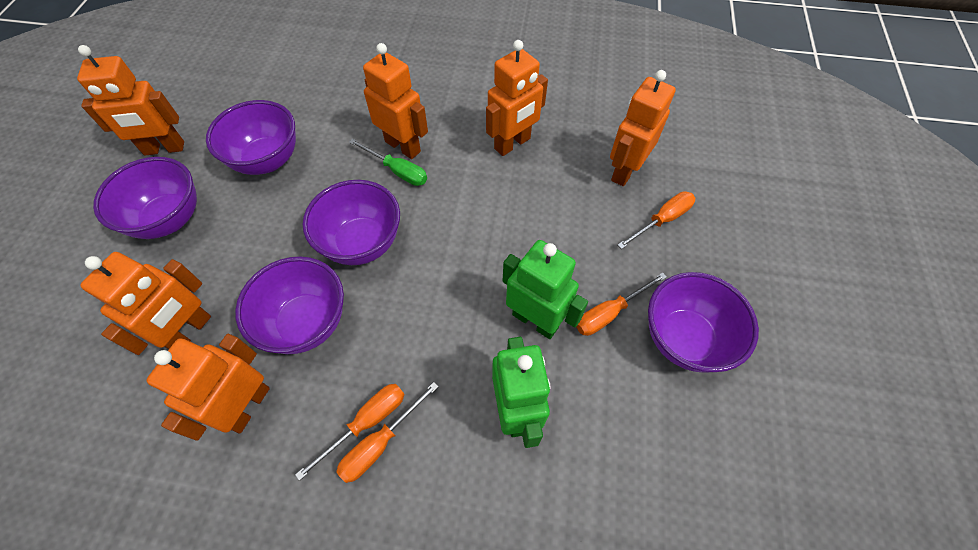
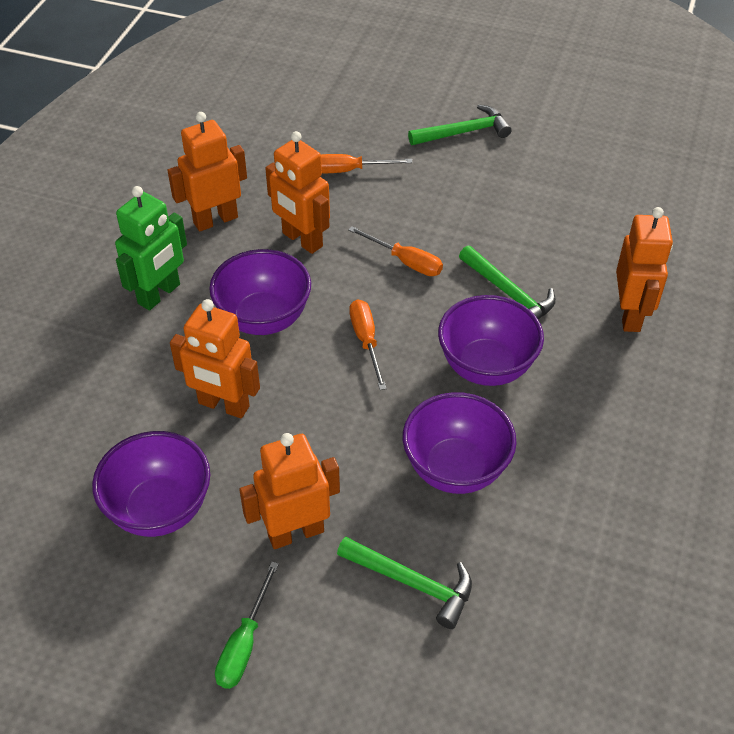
green hammer: none = 0 -> [337,537,472,629] [408,104,511,145] [459,245,556,319] = 3
green robot: [492,337,551,448] [503,240,588,339] = 2 -> [115,186,187,310] = 1
orange robot: [77,45,184,155] [80,252,211,355] [146,334,270,441] [363,43,428,159] [486,40,548,156] [610,70,676,186] = 6 -> [167,112,247,231] [170,299,260,418] [239,433,340,549] [265,131,330,254] [616,207,673,332] = 5
orange screwdriver: [295,384,404,481] [336,382,439,483] [577,272,667,336] [618,191,695,249] = 4 -> [321,154,413,173] [348,226,443,276] [349,299,387,390] = 3
purple bowl: [93,157,197,239] [206,100,296,175] [235,256,344,354] [302,180,400,265] [648,272,759,373] = 5 -> [92,431,210,537] [209,249,311,335] [403,392,517,494] [438,295,544,386] = 4

